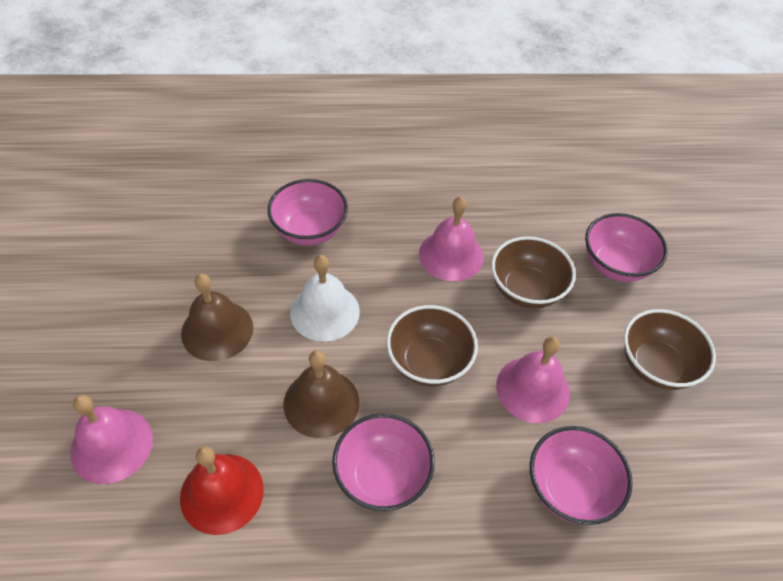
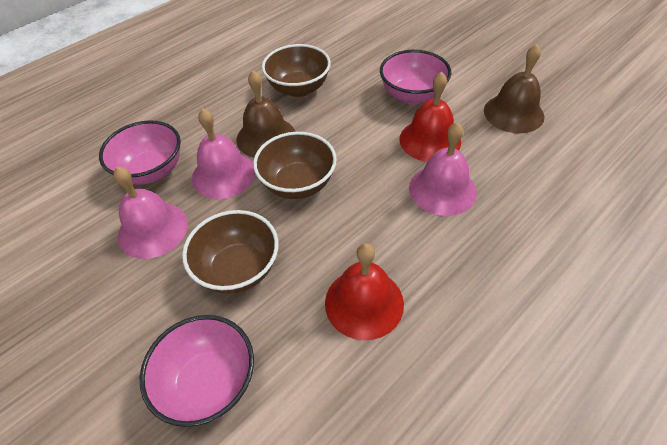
pink bowl: [267,179,348,245] [332,413,435,511] [530,426,633,525] [585,213,668,282] = 4 -> [99,120,181,185] [140,315,254,427] [380,50,451,104] = 3
red bell: [180,446,264,535] = 1 -> [325,243,404,340] [399,72,461,162] = 2
white bell: [290,255,360,342] = 1 -> none = 0

